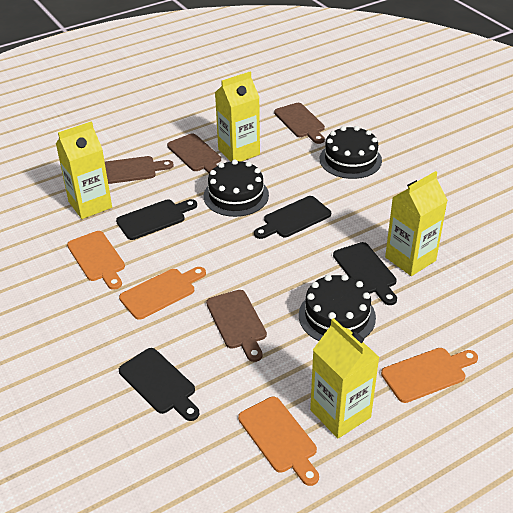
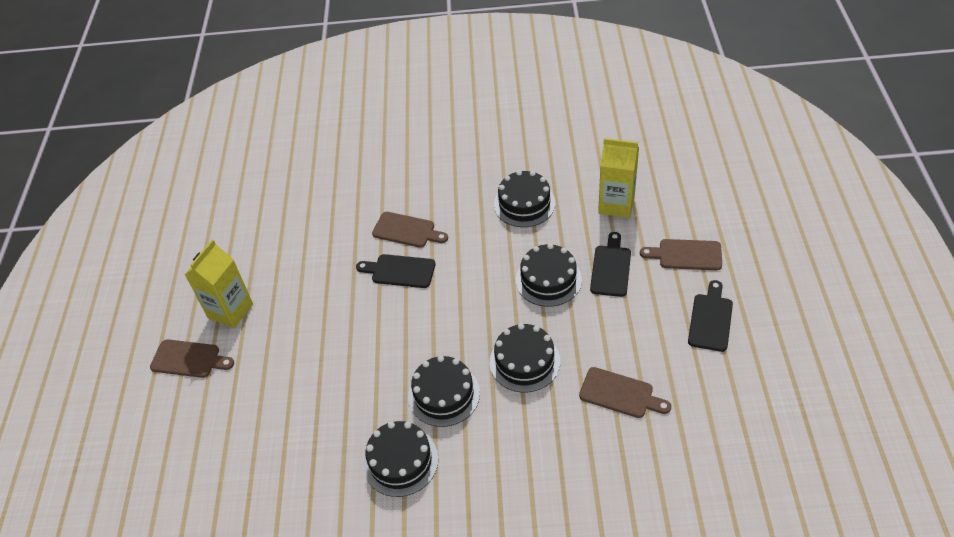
black cake: [204,159,269,217] [299,274,376,341] [320,126,382,179] = 3 -> [363,421,439,497] [408,355,480,427] [490,323,560,392] [494,170,555,227] [516,243,582,307] = 5
black cutting board: [116,199,197,240] [119,348,200,421] [254,196,331,239] [333,242,397,305] = 4 -> [356,254,435,288] [590,232,631,297] [688,280,733,352] = 3
orange cutting board: [67,231,125,290] [119,267,206,320] [238,397,319,486] [381,348,478,403] = 4 -> none = 0
yellow carton: [56,121,112,219] [215,72,260,161] [310,318,379,439] [385,171,448,276] = 4 -> [184,240,253,328] [598,138,639,218] = 2

